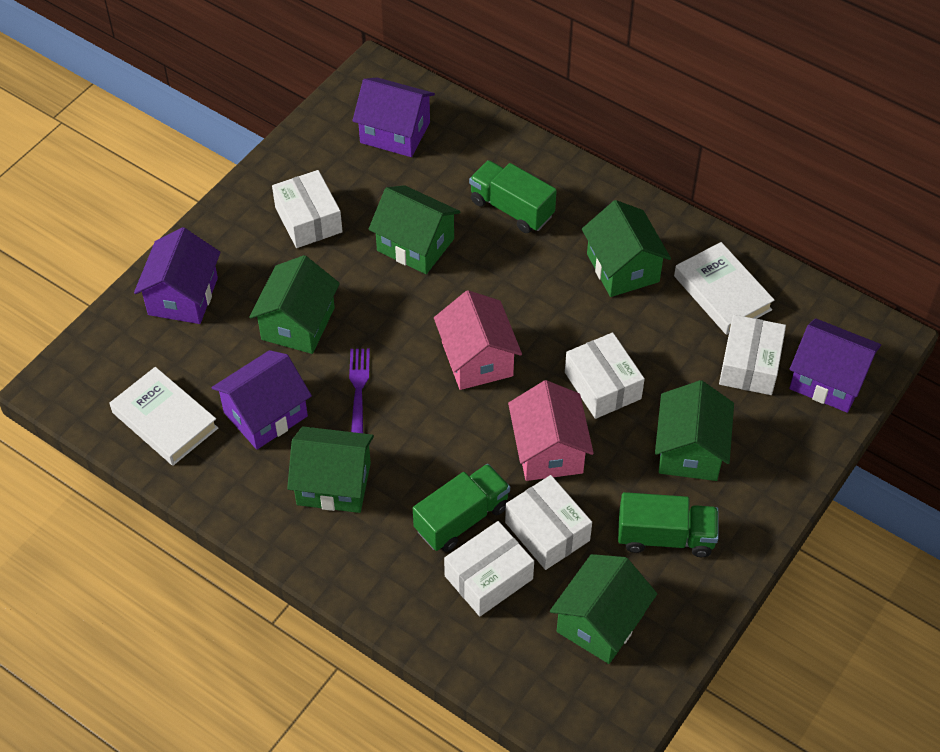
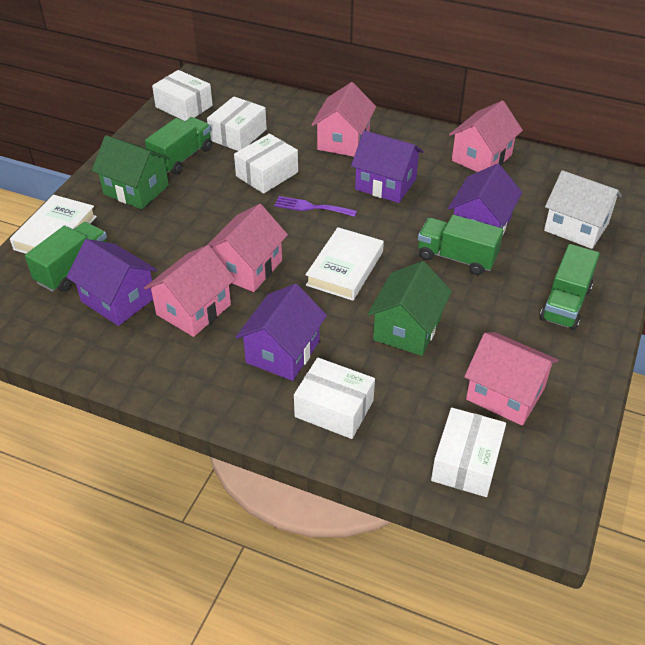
green house: [249,255,340,354] [287,426,374,513] [369,185,460,274] [550,554,657,664] [582,200,671,297] [655,380,734,481] = 6 -> [92,135,170,209] [367,261,452,356] = 2
green truck: [413,464,510,552] [469,160,557,233] [618,492,719,557] = 3 -> [25,222,107,292] [145,117,212,174] [418,215,503,275] [540,244,600,330] = 4
pink house: [434,290,522,390] [508,380,594,481] = 2 -> [144,245,235,337] [207,204,288,292] [311,82,376,157] [449,101,523,172] [464,332,558,426] = 5
white house: none = 0 -> [544,170,622,249] = 1

